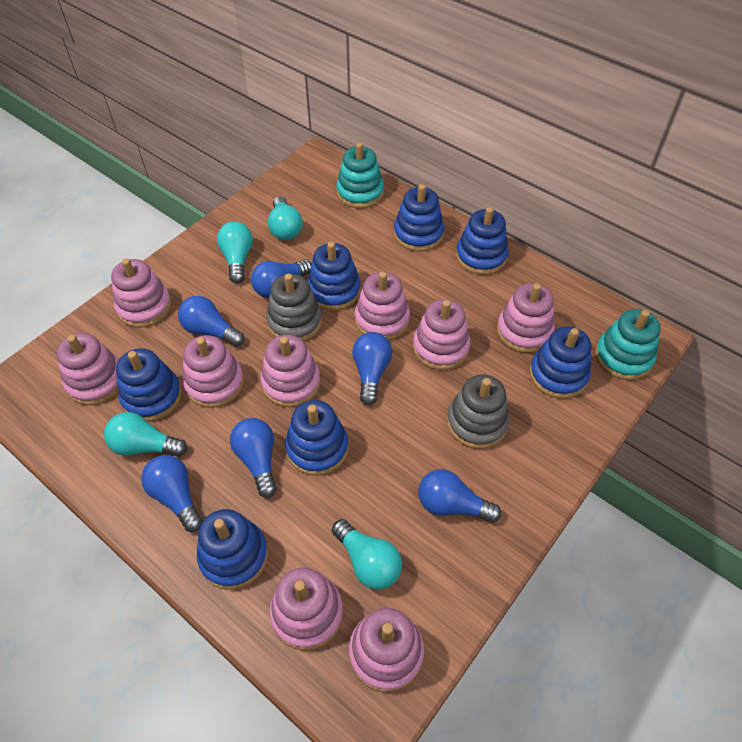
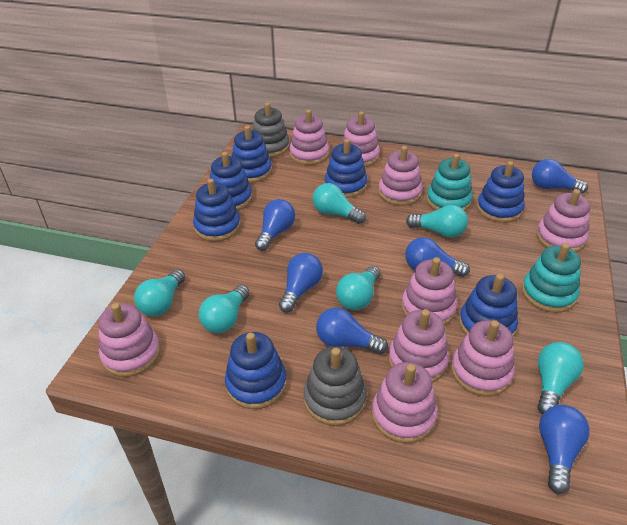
turquoise light bulb: [104,412,187,457] [217,221,253,284] [268,196,303,240] [332,519,402,590] = 4 -> [134,269,185,316] [199,285,250,333] [312,183,366,224] [336,266,381,310] [406,205,468,238] [537,342,584,415] = 6

